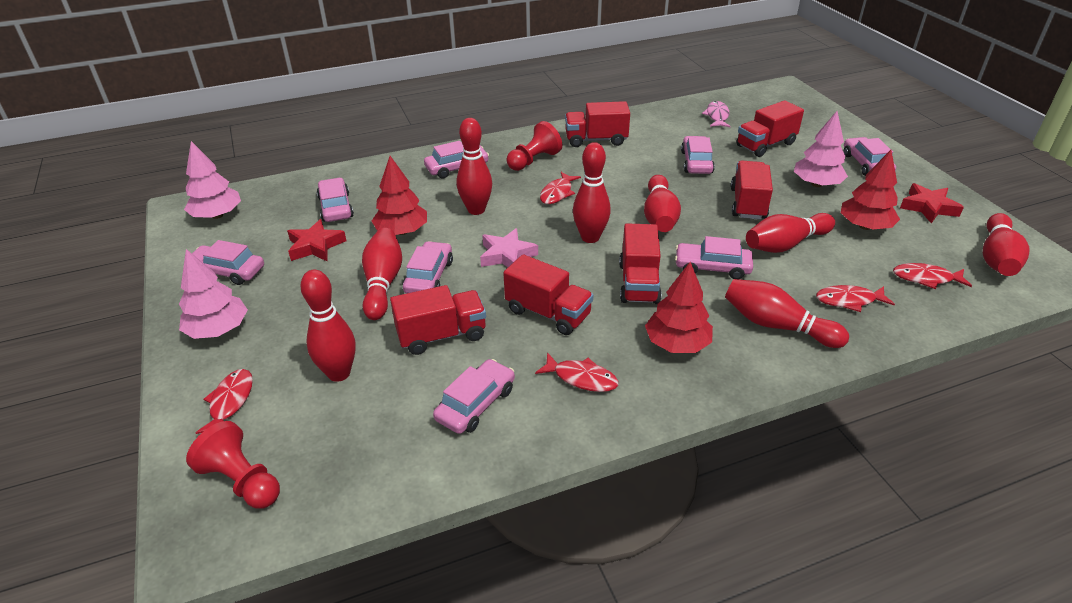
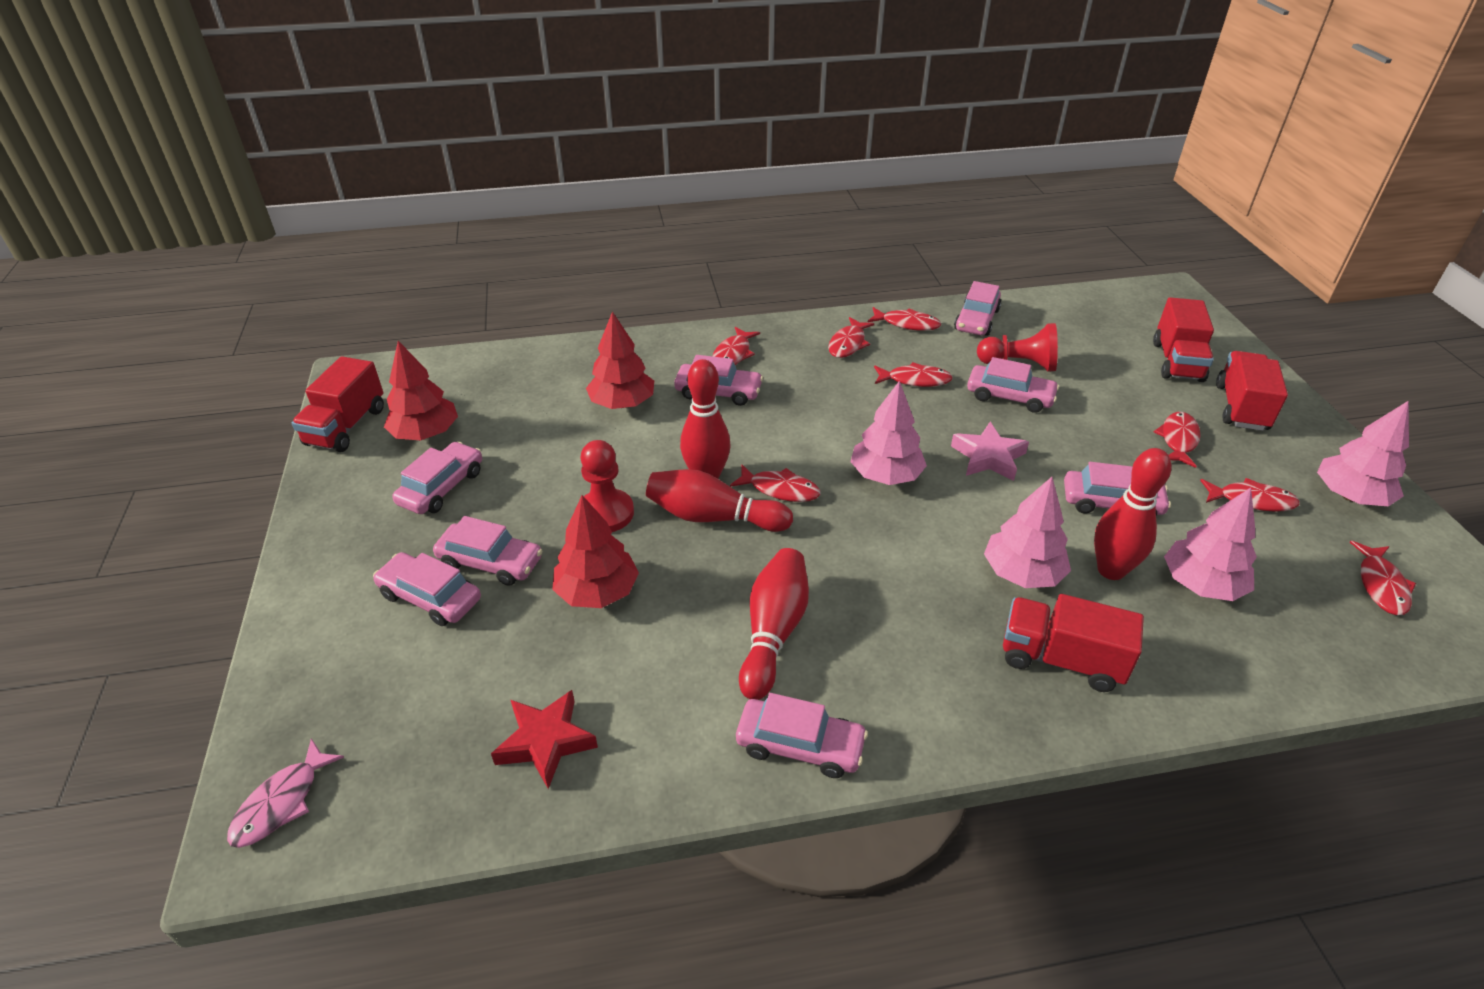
pink tree: [179,249,248,339] [184,141,241,219] [794,111,848,187] = 3 -> [850,381,927,485] [984,477,1071,588] [1164,488,1257,601] [1317,401,1409,506] = 4
red bowling pin: [300,270,356,382] [362,228,402,320] [457,118,492,215] [573,142,611,243] [644,175,681,232] [725,279,849,348] [746,213,835,253] [983,213,1030,276] = 8 -> [646,469,793,532] [680,359,731,479] [739,548,809,700] [1094,448,1171,580] = 4
red fish: [196,369,253,434] [535,353,619,392] [540,172,581,204] [816,285,895,312] [893,263,972,289] = 5 -> [713,327,760,365] [730,465,821,502] [828,317,874,358] [868,307,941,331] [874,362,953,387] [1154,412,1200,468] [1200,478,1300,512] [1350,541,1416,615] = 8
red star: [287,219,347,261] [900,183,964,223] = 2 -> [491,690,598,789] = 1
red truck: [390,285,486,355] [503,254,593,335] [565,101,630,147] [619,223,662,304] [731,161,773,219] [736,100,804,157] = 6 -> [292,356,384,452] [1003,594,1144,692] [1153,297,1214,382] [1216,351,1288,431] = 4

